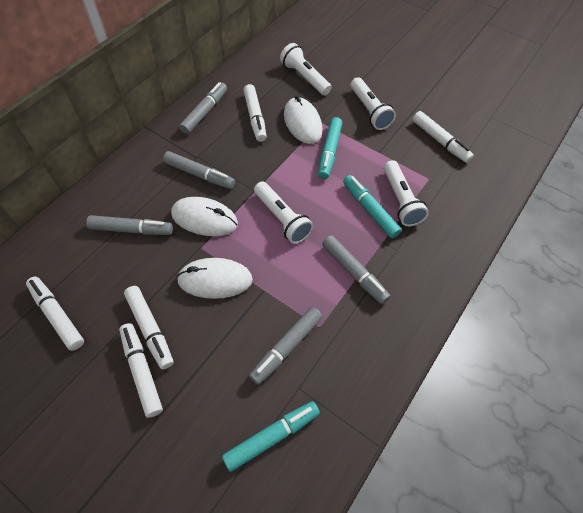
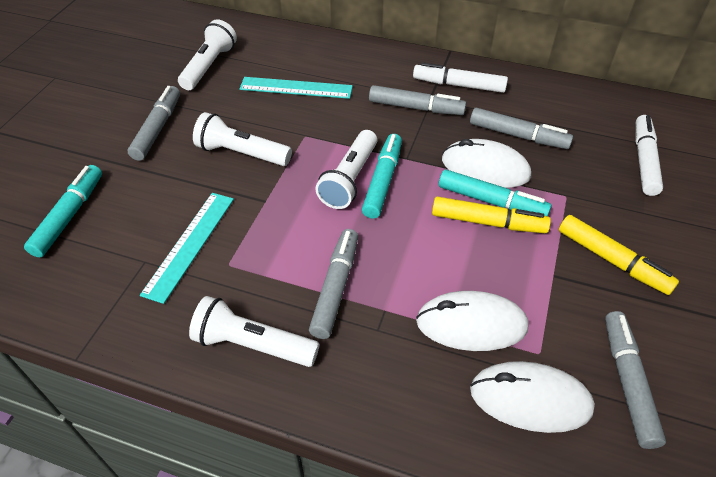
turquoise ruler: none = 0 -> [140,193,234,304] [239,77,353,99] = 2
white marker: [26,277,84,351] [119,323,163,418] [124,286,174,370] [243,84,267,142] [413,111,474,163] = 5 -> [413,62,508,93] [635,115,663,196] = 2
yellow marker: none = 0 -> [432,196,551,233] [559,215,679,295] = 2

